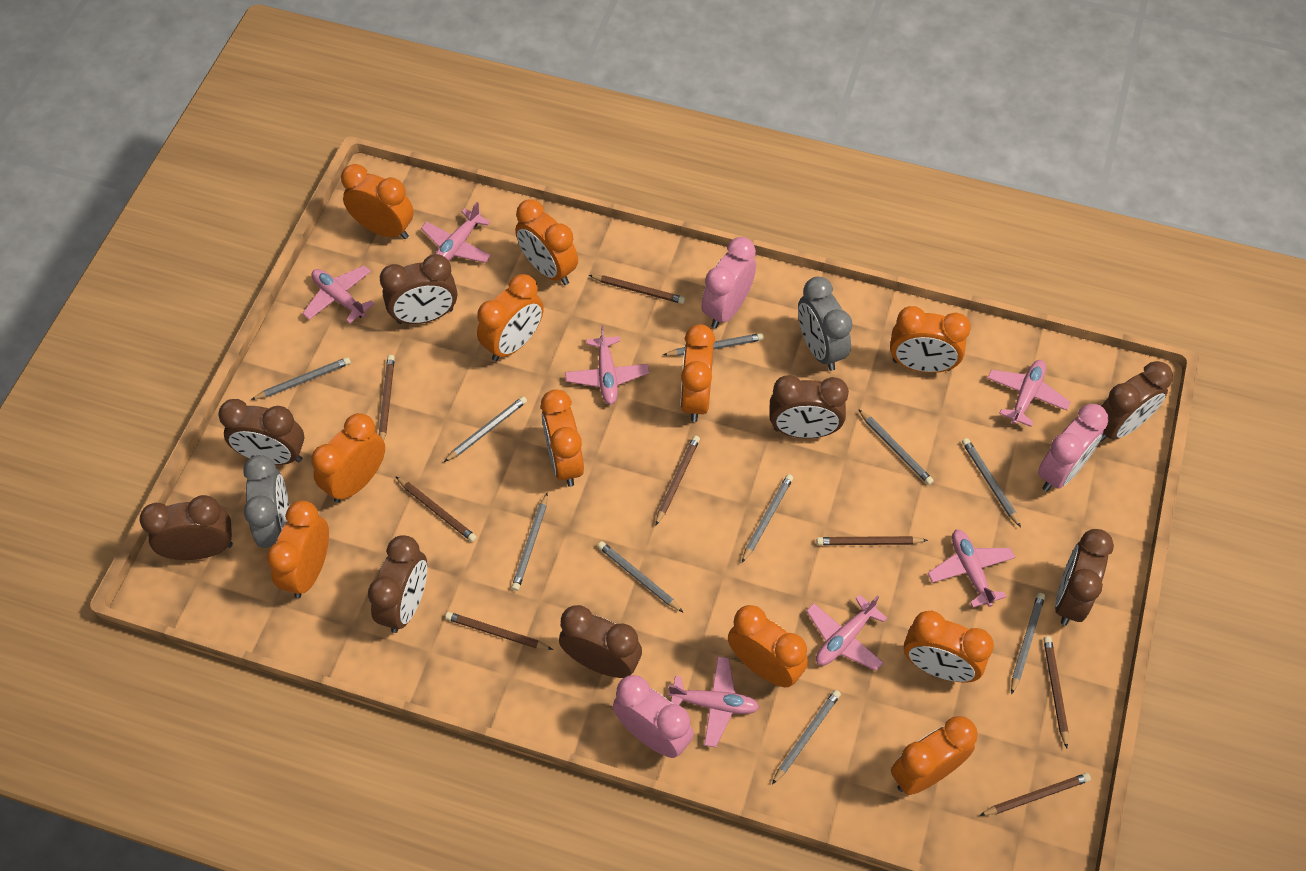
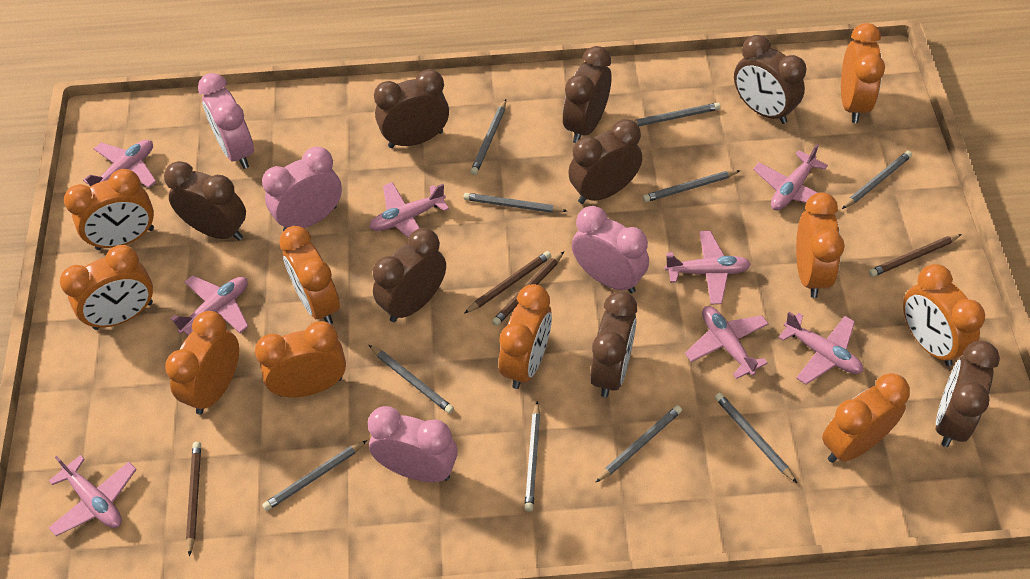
brown pencil: [379,355,395,441] [395,476,477,542] [445,612,553,650] [589,275,685,304] [656,435,700,525] [817,536,928,545] [979,773,1091,816] [1044,636,1068,748] = 8 -> [186,442,201,557] [464,251,551,314] [492,251,564,326] [869,234,962,277] = 4
grey clock: [243,455,289,548] [798,277,853,371] = 2 -> none = 0
orange clock: [267,501,329,598] [311,413,385,503] [341,164,414,239] [477,274,544,361] [515,199,578,285] [541,389,584,487] [680,324,715,422] [728,605,808,687] [890,306,971,373] [891,716,977,795] [904,611,994,683] = 11 -> [60,245,153,330] [64,169,154,250] [165,311,239,415] [255,321,346,397] [279,226,340,324] [499,284,552,389] [796,192,845,298] [822,373,910,463] [841,23,885,123] [903,264,985,366] = 10
pink clock: [613,675,694,758] [701,237,756,328] [1038,404,1109,492] = 3 -> [198,73,254,169] [262,147,342,231] [368,406,458,482] [572,206,649,293] = 4
pink plane: [302,266,375,323] [421,202,491,263] [565,326,649,404] [668,656,759,747] [806,594,887,671] [928,530,1015,608] [987,360,1071,427] = 7 -> [49,455,137,536] [83,140,157,188] [170,275,249,336] [369,182,449,238] [665,231,751,305] [685,306,769,379] [753,144,828,210] [778,312,863,385] = 8

